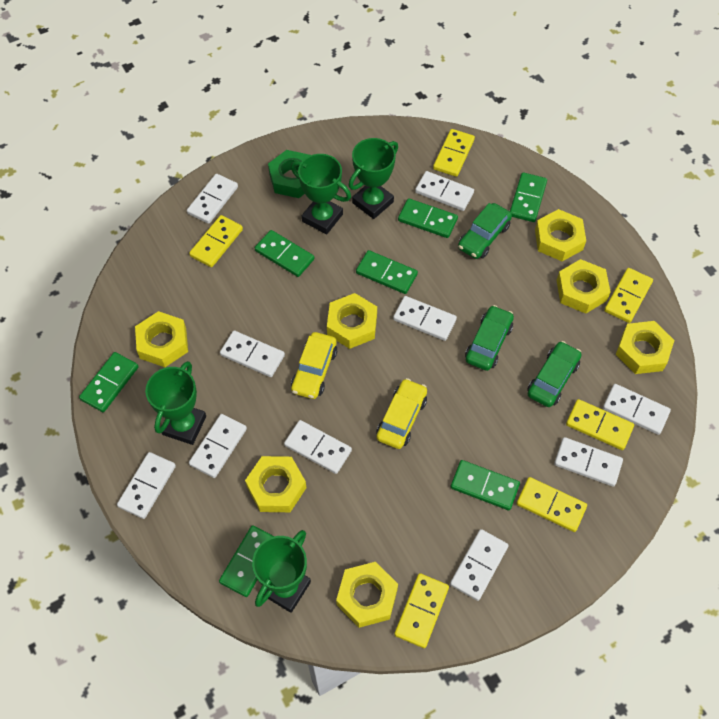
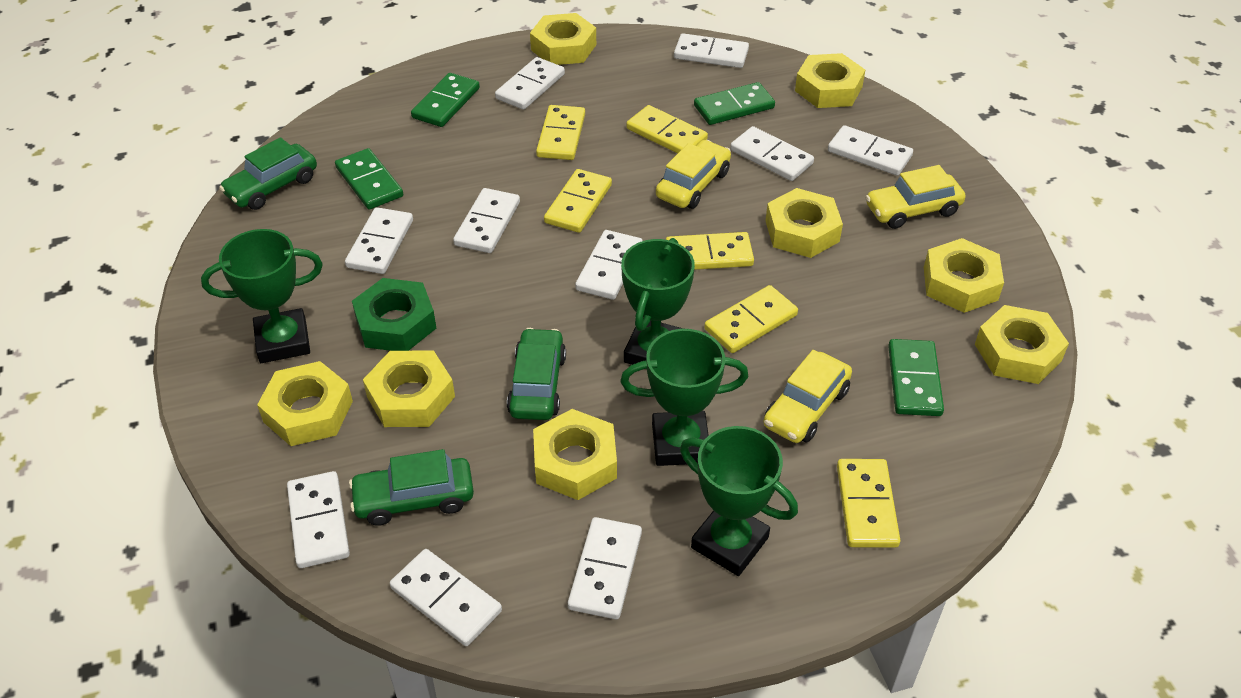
green domino: [79,352,139,412] [219,525,274,597] [255,230,315,277] [356,250,418,294] [398,198,458,238] [451,460,520,510] [510,172,547,222] = 7 -> [335,148,403,209] [411,73,480,127] [694,82,775,125] [888,339,944,416] = 4
yellow car: [291,332,337,399] [376,378,427,449] = 2 -> [656,140,731,209] [764,350,852,443] [865,165,966,229] = 3
yellow nut: [135,311,188,367] [245,456,306,512] [327,293,377,349] [336,562,398,628] [535,209,586,261] [556,259,611,314] [616,321,675,374] = 7 -> [257,361,353,446] [363,351,455,427] [530,13,596,65] [533,409,617,500] [765,188,843,258] [795,53,865,108] [924,238,1004,313] [975,305,1069,384] = 8

